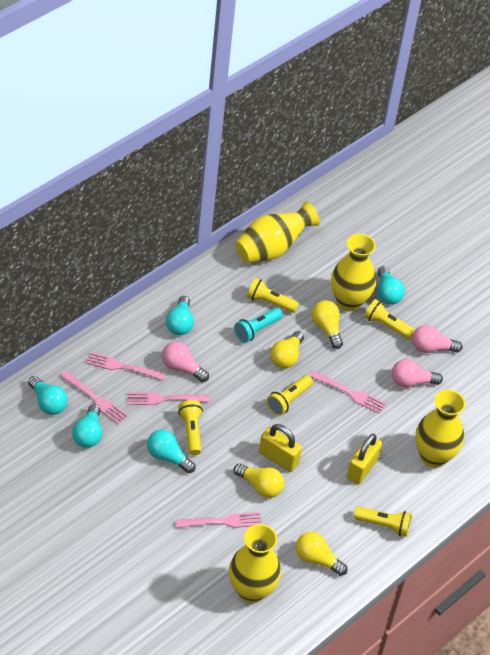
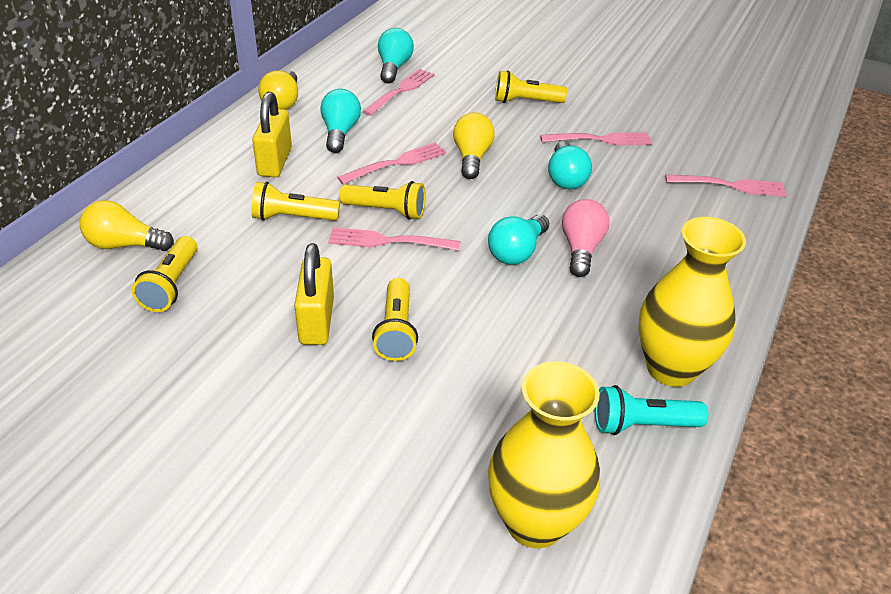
pink light bulb: [162,341,209,382] [392,359,443,388] [412,325,462,353] = 3 -> [562,199,609,277] = 1
turquoise light bulb: [28,376,67,415] [72,404,102,448] [147,429,195,473] [166,296,194,335] [377,266,405,305] = 5 -> [320,89,361,153] [378,28,414,84] [488,214,549,265] [548,141,592,190] = 4
yellow light bulb: [233,463,284,498] [270,331,304,368] [296,532,348,576] [312,300,343,349] = 4 -> [80,200,174,251] [258,70,298,110] [453,112,495,179] = 3
yellow vase: [229,524,281,603] [235,201,320,263] [331,234,376,311] [415,390,466,468] = 4 -> [488,361,600,548] [638,217,746,387] = 2

